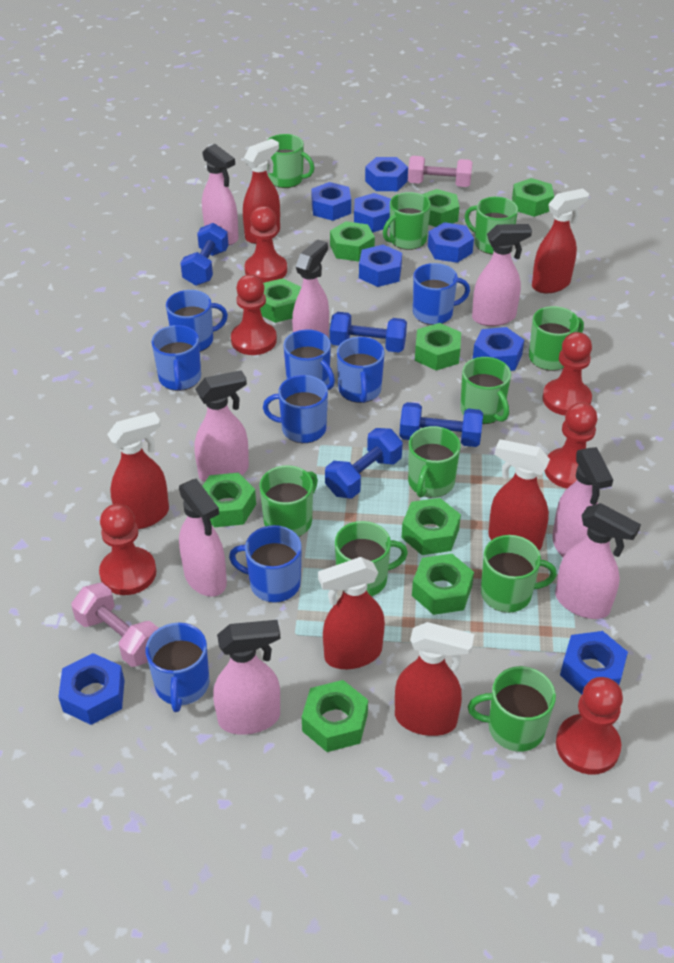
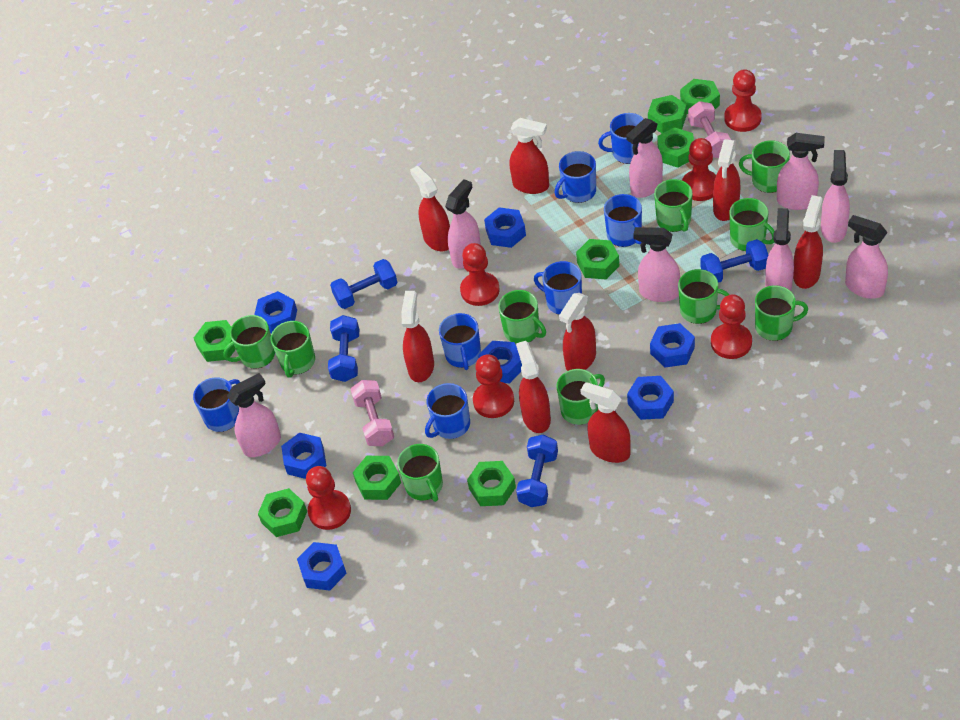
blue mug: [146,623,209,712] [151,325,201,391] [166,290,228,352] [229,525,302,603] [263,375,328,443] [283,329,335,390] [337,337,384,403] [413,263,470,325] = 8 -> [193,377,240,432] [425,383,470,439] [439,313,481,370] [534,261,582,315] [554,151,596,203] [598,113,644,164] [604,194,642,247] = 7
blue nut: [58,653,125,725] [311,182,351,221] [354,193,391,232] [359,245,402,287] [365,157,408,191] [428,222,474,263] [473,327,524,371] [560,631,628,695] = 8 -> [254,291,297,334] [281,432,327,479] [297,542,347,591] [478,341,522,383] [484,207,526,248] [627,376,674,420] [650,323,695,368] = 7
green nut: [203,473,256,527] [260,278,301,323] [302,680,368,752] [330,221,375,262] [402,498,461,555] [412,554,474,615] [415,323,461,370] [422,189,459,227] [512,178,554,217] = 9 -> [194,320,236,362] [258,488,307,537] [353,456,401,500] [467,461,516,506] [576,239,619,279] [648,95,687,133] [657,127,694,168] [680,79,720,114] = 8
red spray bottle: [107,412,169,529] [243,139,280,244] [318,557,385,669] [395,622,474,736] [488,439,550,550] [532,188,589,293] = 6 -> [401,291,434,382] [410,165,450,251] [510,118,549,194] [516,341,551,433] [559,293,596,371] [580,382,631,463] [713,139,740,221] [793,195,823,289] = 8

